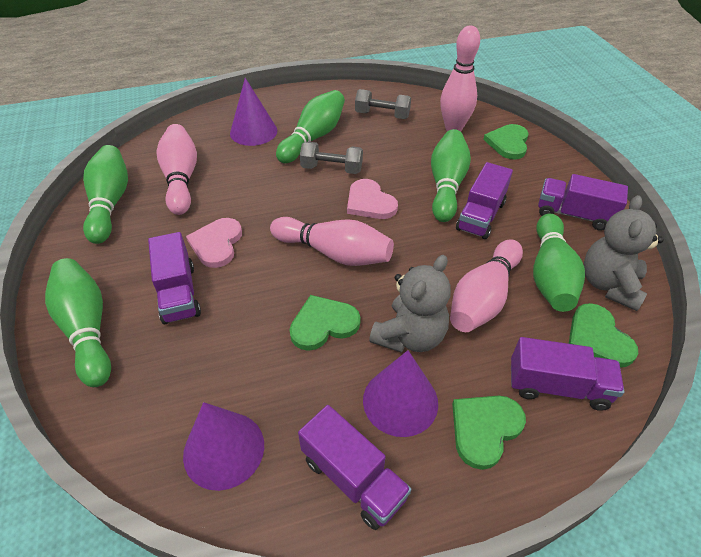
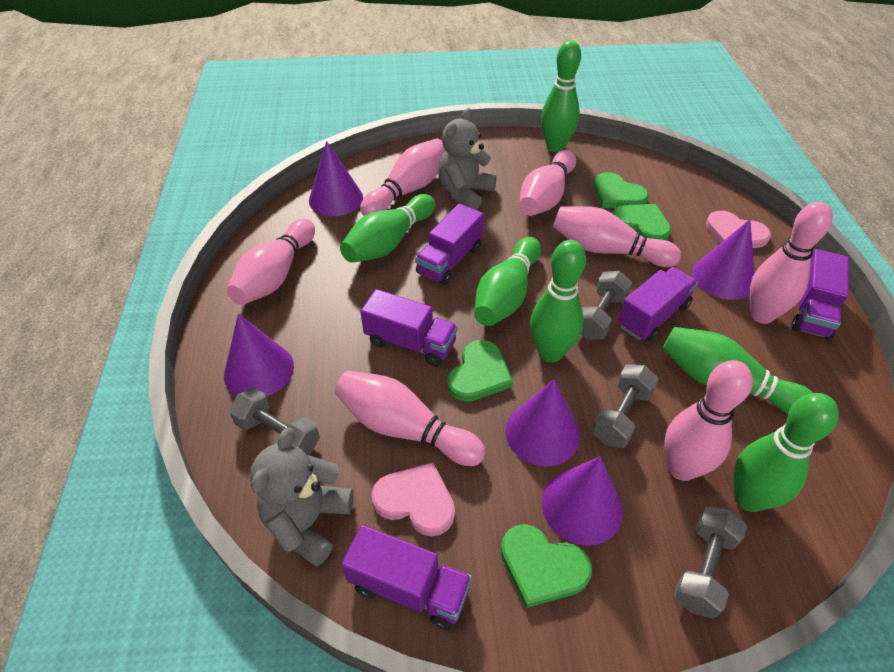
green bowling pin: [45,258,111,387] [83,145,128,244] [276,90,345,163] [431,129,471,222] [533,213,585,312] = 5 -> [340,194,435,263] [474,237,541,326] [530,240,586,362] [541,40,581,152] [662,327,813,414] [733,393,839,512] = 6
grey dumbbell: [300,142,363,174] [355,89,411,119] = 2 -> [229,388,320,455] [581,271,632,340] [592,364,659,448] [674,506,747,619] = 4
pink bowling pin: [156,124,197,215] [270,217,394,266] [440,26,480,132] [450,239,523,332] = 4 -> [227,219,315,305] [334,371,486,466] [360,139,446,216] [519,150,576,216] [553,206,681,267] [664,360,753,481] [749,202,833,324] = 7
purple cone: [183,402,264,491] [230,78,277,146] [363,350,438,437] = 3 -> [224,314,294,397] [309,141,363,216] [505,379,580,466] [542,456,623,546] [692,220,754,300] = 5

